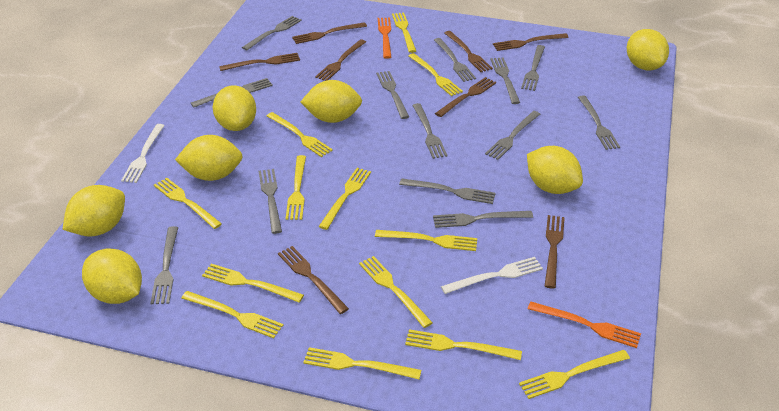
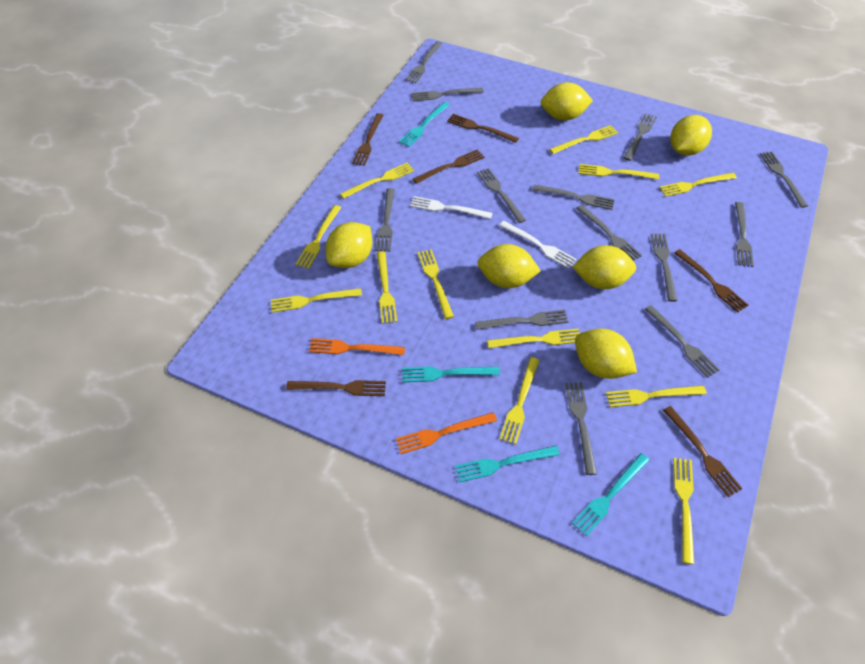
brown fork: [219,53,300,71] [278,246,349,314] [292,22,367,44] [315,39,366,81] [435,77,496,117] [444,31,493,72] [493,33,569,51] [545,215,565,289] = 8 -> [286,380,386,396] [352,113,384,166] [413,150,484,184] [447,114,519,143] [663,406,743,497] [674,249,748,313] = 6
turquoise fork: none = 0 -> [399,102,450,147] [402,366,500,382] [455,446,560,483] [572,453,649,536] = 4
yellow fork: [154,178,222,229] [181,291,283,338] [202,264,304,303] [267,112,333,157] [285,155,306,220] [303,347,421,379] [318,168,371,230] [359,256,433,328] [375,230,477,251] [392,13,416,53] [405,329,522,360] [408,53,463,96] [519,350,630,399] = 13 -> [271,288,362,313] [295,205,341,269] [340,163,414,199] [377,251,397,324] [418,249,454,319] [487,329,580,348] [500,357,540,445] [549,125,618,154] [579,164,659,180] [606,386,707,407] [659,173,737,197] [673,458,694,564] = 12
yellow lemon: [62,185,125,237] [82,249,142,304] [175,135,243,181] [213,85,256,131] [301,80,362,123] [527,146,583,194] [627,29,669,70] = 7 -> [326,222,372,268] [478,244,541,288] [541,82,593,120] [573,245,636,289] [575,328,637,379] [670,115,712,156] = 6

